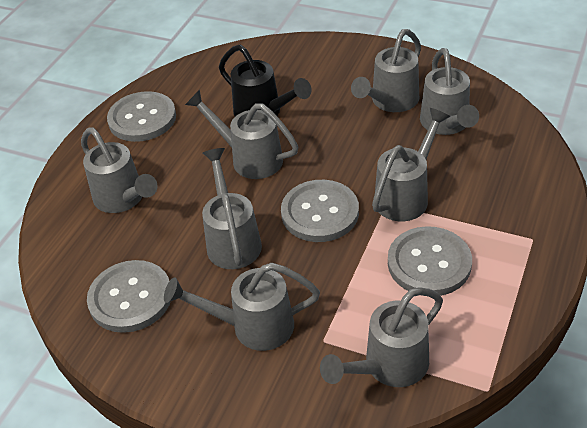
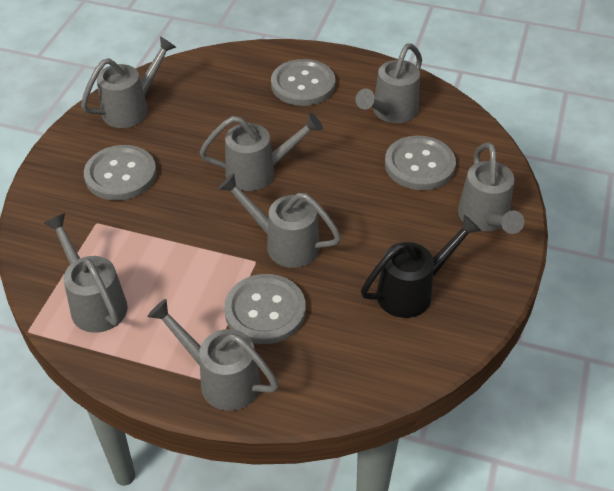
grey watering can: [81,127,158,213] [164,263,320,351] [185,90,298,179] [202,148,262,269] [320,288,443,387] [351,29,421,112] [372,108,450,221] [420,48,479,135] = 8 -> [43,213,128,333] [81,36,176,128] [147,299,279,411] [200,113,323,191] [218,173,341,268] [355,44,422,123] [458,143,524,234] = 7

